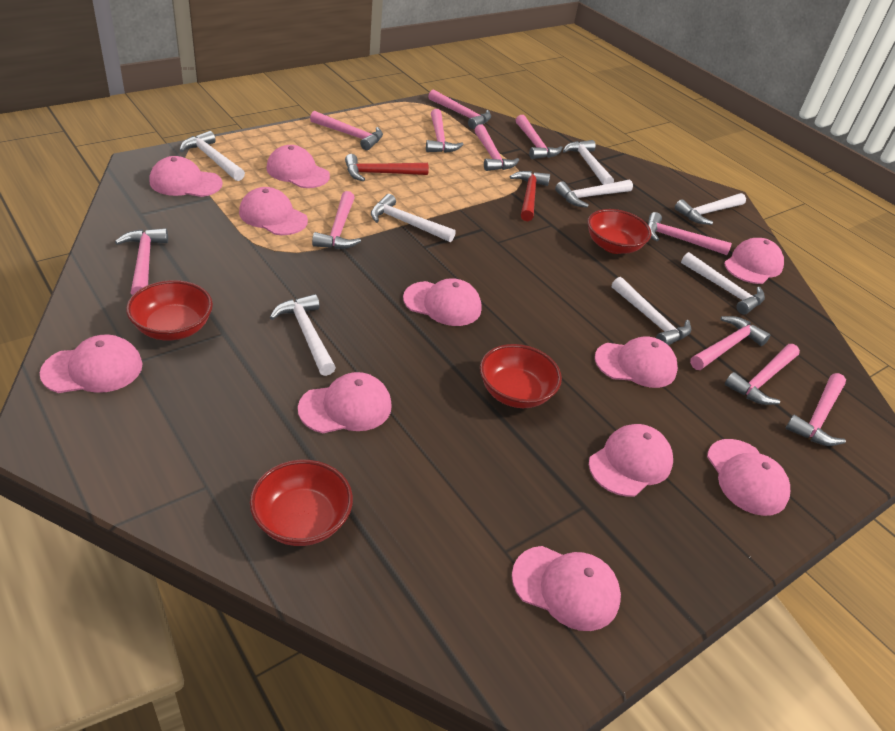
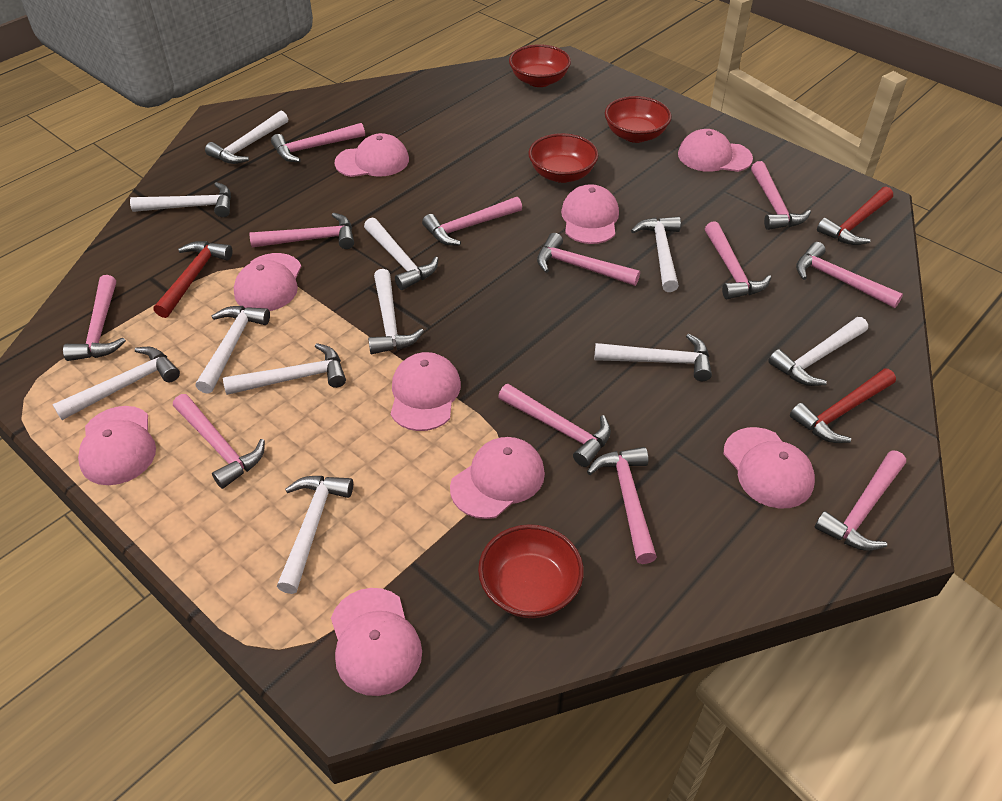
pink cap: [40,335,143,393] [150,156,223,197] [239,187,308,235] [266,145,330,188] [298,372,392,433] [403,278,482,326] [512,546,621,631] [589,424,673,497] [595,336,678,388] [707,439,790,516] [724,238,784,284] = 11 -> [78,406,156,485] [234,253,301,311] [331,588,422,696] [335,133,409,177] [391,352,461,431] [450,437,545,519] [561,184,619,244] [678,129,753,172] [724,427,815,509] = 9
pink hammer: [115,228,168,295] [310,111,383,150] [312,191,361,249] [426,109,464,153] [428,89,491,129] [474,124,519,171] [516,115,563,159] [648,212,732,255] [690,316,770,370] [725,344,800,405] [786,373,846,446] = 11 -> [63,275,126,361] [173,394,265,489] [250,212,354,249] [271,123,365,162] [422,197,522,246] [498,384,611,467] [537,233,640,286] [587,447,657,564] [705,221,771,299] [751,161,811,230] [796,242,903,308] [814,451,906,551] = 12
red hammer: [345,154,429,182] [510,171,550,221] = 2 -> [154,241,233,318] [790,368,896,443] [817,187,893,245] = 3
white hammer: [179,131,245,181] [270,294,336,376] [371,194,456,242] [555,180,633,208] [563,140,614,185] [612,277,691,345] [675,193,746,225] [681,252,765,315] = 8 -> [52,347,180,420] [130,182,231,217] [196,306,270,394] [205,111,288,164] [223,343,346,395] [277,476,353,594] [364,217,438,290] [368,269,424,354] [594,334,712,381] [631,217,681,292] [768,317,868,386] = 11

